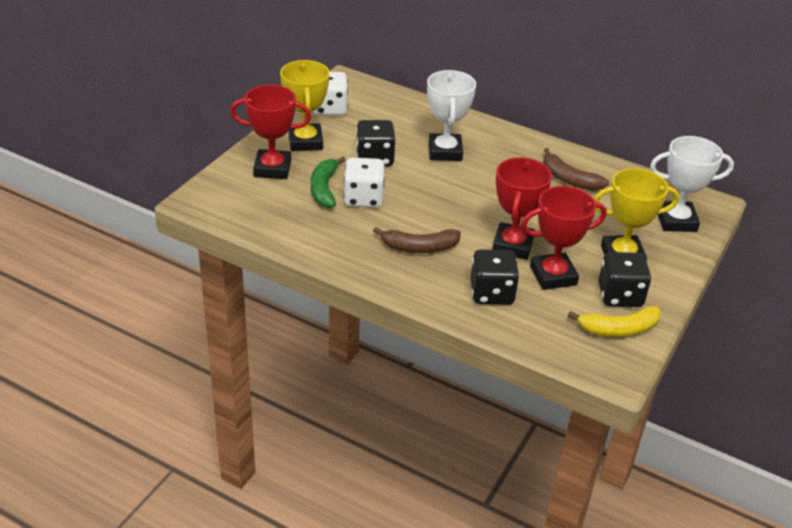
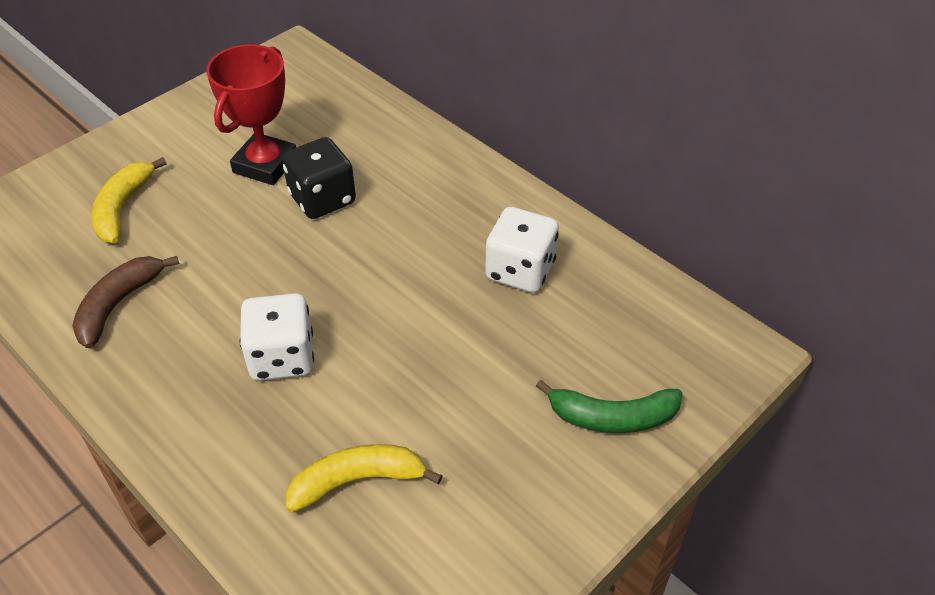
black dice: [356,120,396,166] [471,249,519,305] [599,252,651,307] = 3 -> [282,137,356,219] = 1
brown banana: [373,227,461,253] [543,148,609,191] = 2 -> [72,256,179,348] = 1
red trophy: [230,85,311,179] [492,158,552,260] [521,186,607,290] = 3 -> [206,44,296,185] = 1
white trophy: [427,70,476,161] [650,136,734,232] = 2 -> none = 0
yellow banana: [568,306,661,337] = 1 -> [92,157,167,243] [286,444,442,513] = 2
yellow trophy: [280,60,330,151] [594,168,680,261] = 2 -> none = 0

